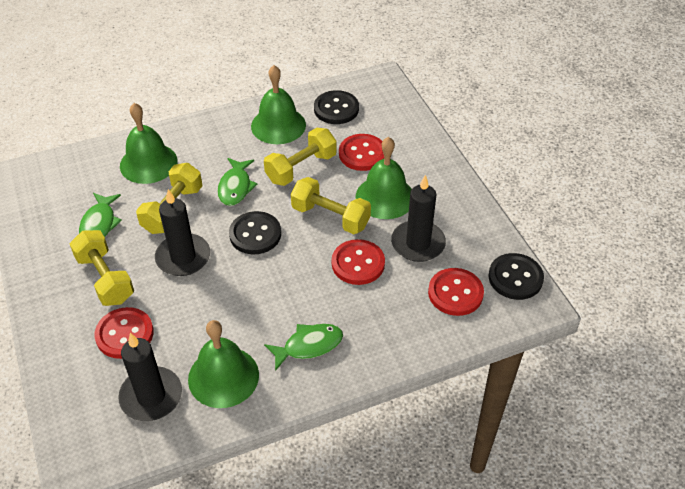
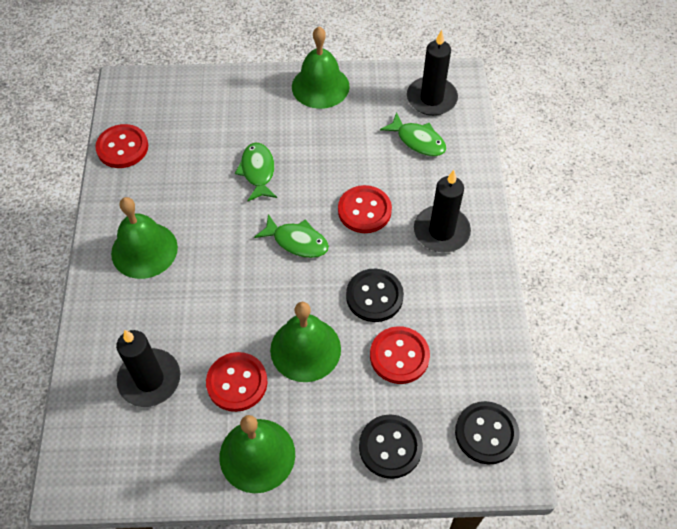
yellow dumbbell: [70,230,134,306] [136,163,203,234] [264,128,337,186] [291,177,371,234] = 4 -> none = 0

